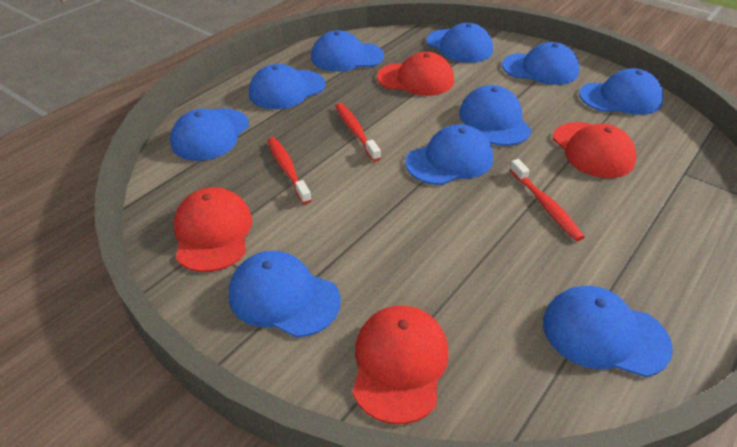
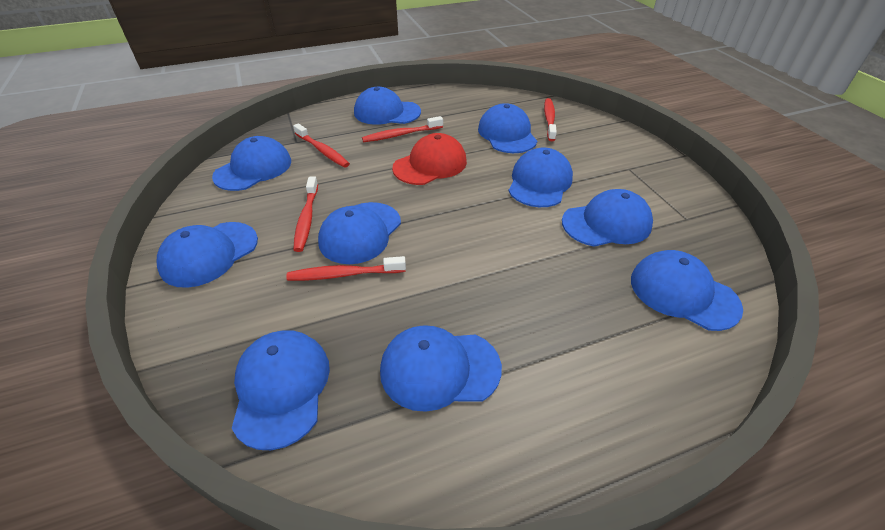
red cap: [174,187,252,272] [352,306,449,424] [377,52,454,96] [553,122,636,178] = 4 -> [392,133,467,185] = 1
red toothbrush: [267,137,312,204] [335,103,381,162] [510,159,584,241] = 3 -> [286,256,406,281] [293,123,350,168] [293,176,318,252] [362,116,443,142] [544,98,557,141] = 5

